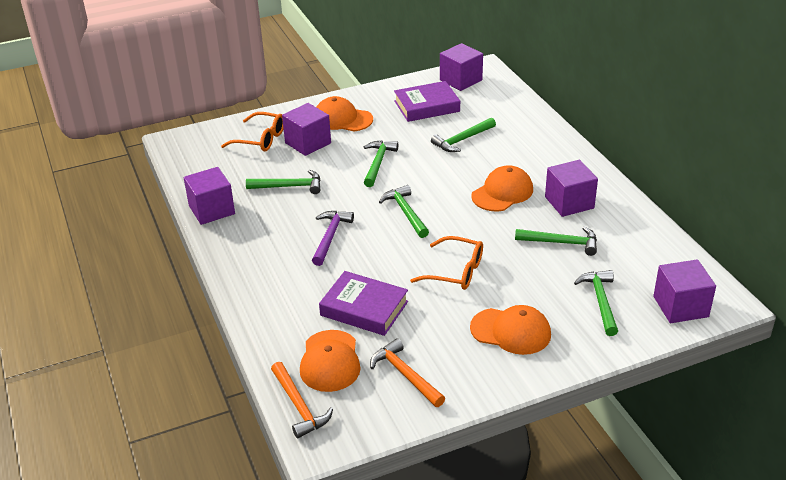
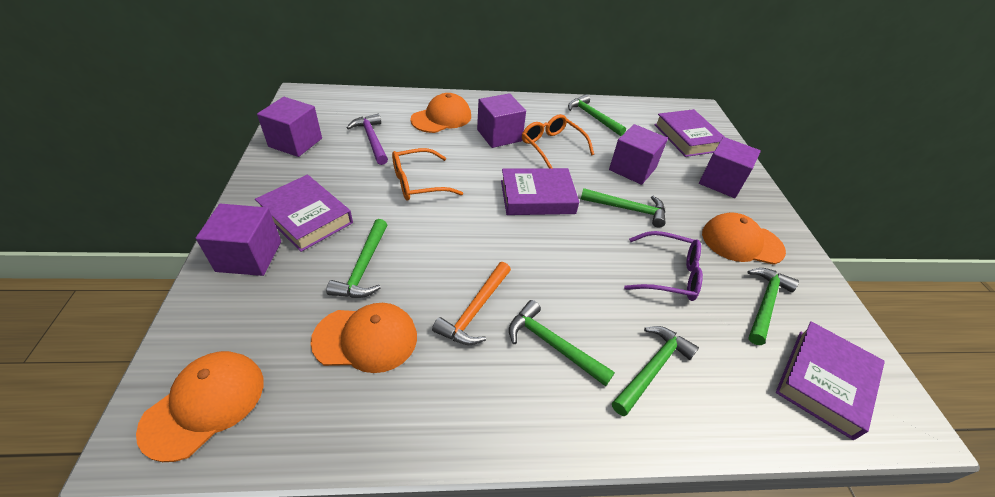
orange hammer: [271,362,333,438] [370,338,445,407] = 2 -> [432,262,511,345] = 1
purple book: [319,271,408,336] [394,81,460,122] = 2 -> [255,175,353,252] [501,168,579,215] [654,109,724,157] [776,321,885,440] = 4
purple glasses: none = 0 -> [624,231,703,301] = 1

